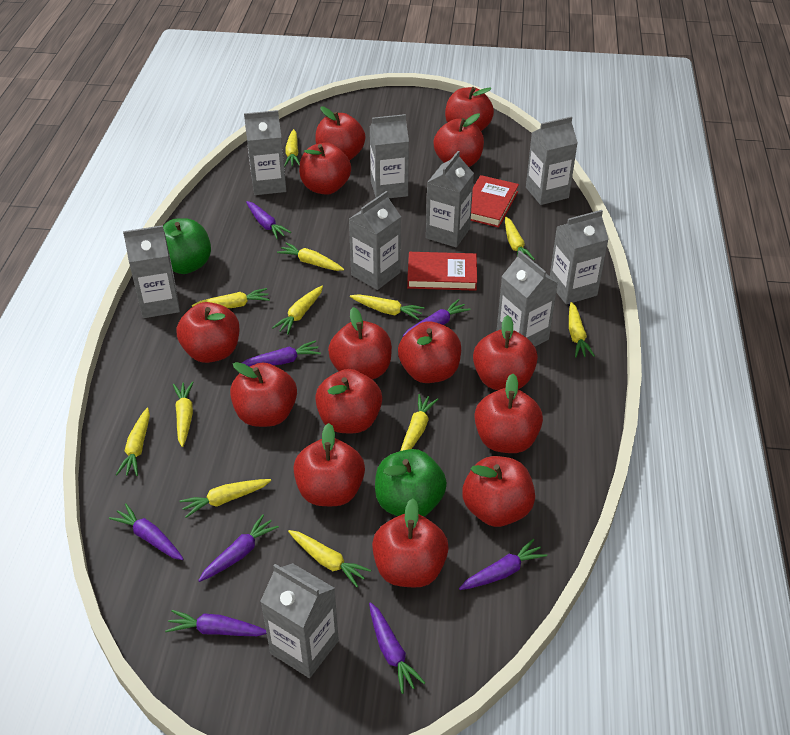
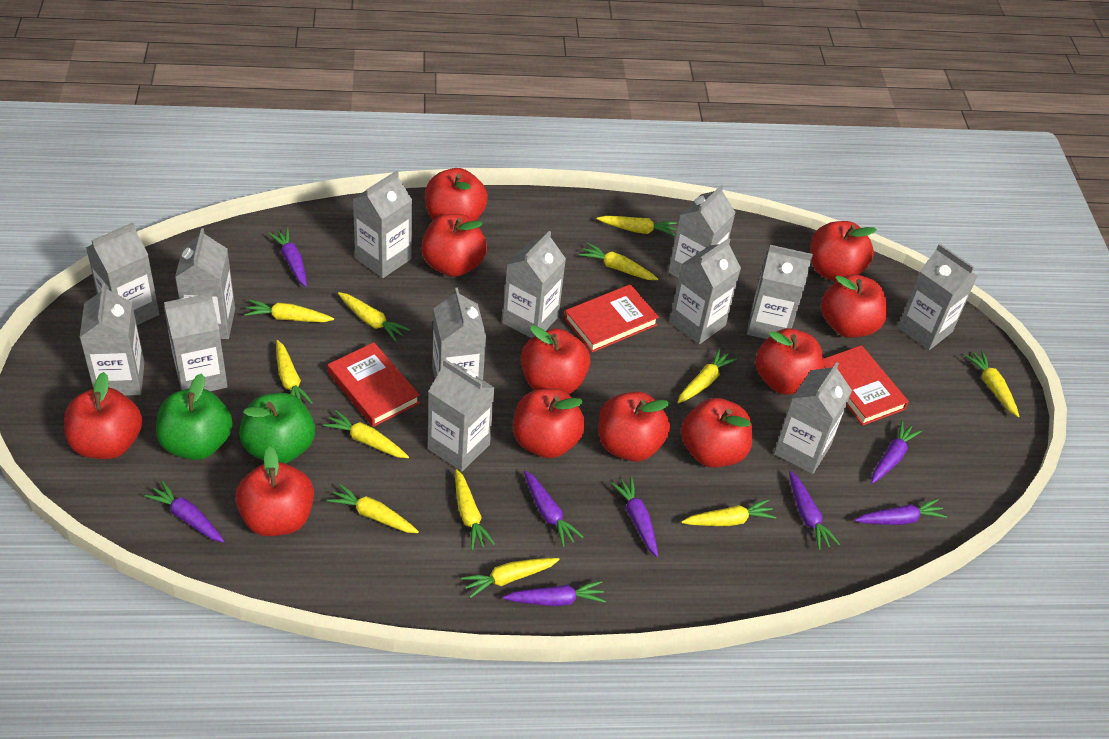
grey carton: [123,225,180,318] [244,110,286,195] [260,563,339,678] [349,191,401,290] [370,114,409,198] [426,151,474,248] [497,251,558,347] [526,116,578,205] [550,210,609,305] = 9 -> [79,284,144,396] [86,222,159,325] [164,293,228,391] [175,228,235,339] [353,170,412,278] [427,359,495,471] [432,288,486,380] [502,231,566,338] [668,185,736,278] [670,238,741,344] [747,245,813,339] [774,362,852,474] [898,244,977,350] = 13
red apple: [176,302,240,363] [230,362,297,427] [293,423,365,506] [299,143,351,195] [315,106,365,161] [315,369,382,433] [328,307,392,380] [372,498,449,587] [398,321,461,383] [434,113,484,167] [445,87,494,131] [462,456,535,527] [473,315,538,390] [475,374,543,453] = 14 -> [64,372,142,459] [235,447,314,536] [421,214,487,277] [425,168,488,221] [513,388,585,458] [521,326,590,394] [599,392,670,462] [681,398,753,467] [755,328,824,395] [810,221,877,282] [821,274,887,338] = 11
red book: [407,252,477,291] [471,175,519,228] = 2 -> [328,342,420,427] [564,284,659,352] [824,345,909,426] = 3

